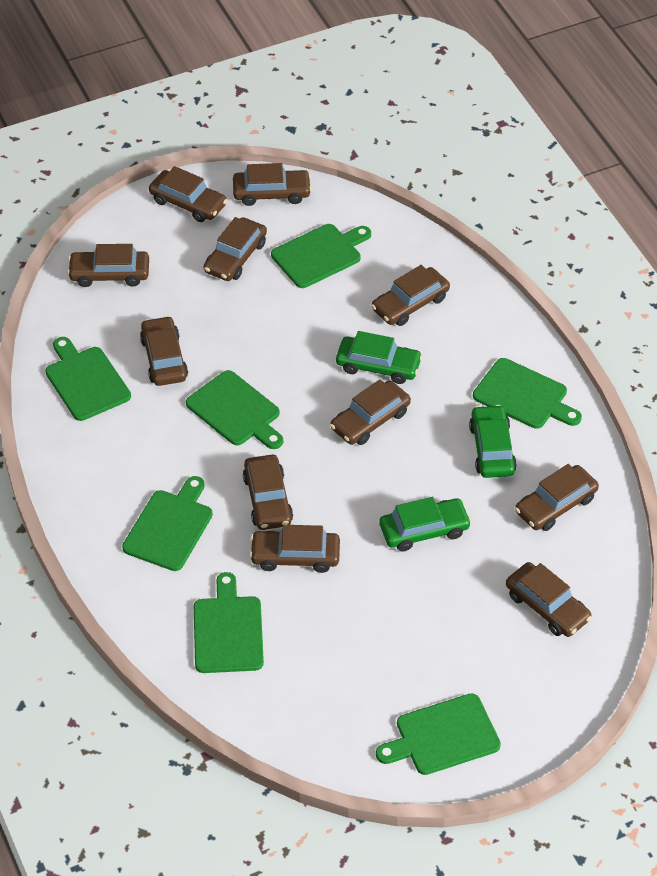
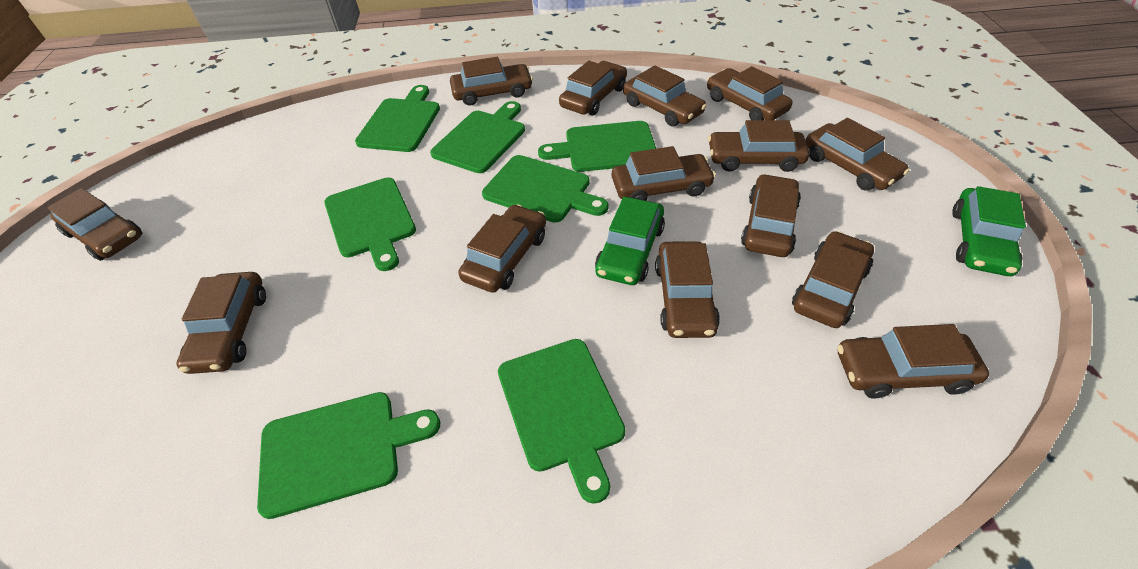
brown car: [67,244,149,287] [140,316,188,386] [149,166,227,222] [204,217,267,281] [233,163,312,206] [243,455,293,530] [249,525,340,573] [330,379,411,445] [371,265,450,326] [506,562,592,637] [515,464,599,531] = 11 -> [47,188,143,261] [176,272,266,374] [450,57,533,106] [458,204,546,293] [559,61,627,115] [612,146,716,201] [623,65,707,127] [655,241,720,338] [707,66,792,120] [708,120,809,172] [741,174,801,257] [792,231,874,328] [805,118,909,191] [838,324,989,399] = 14
green car: [336,331,423,384] [379,497,472,552] [469,405,517,478] = 3 -> [595,197,665,285] [952,186,1026,276] = 2

